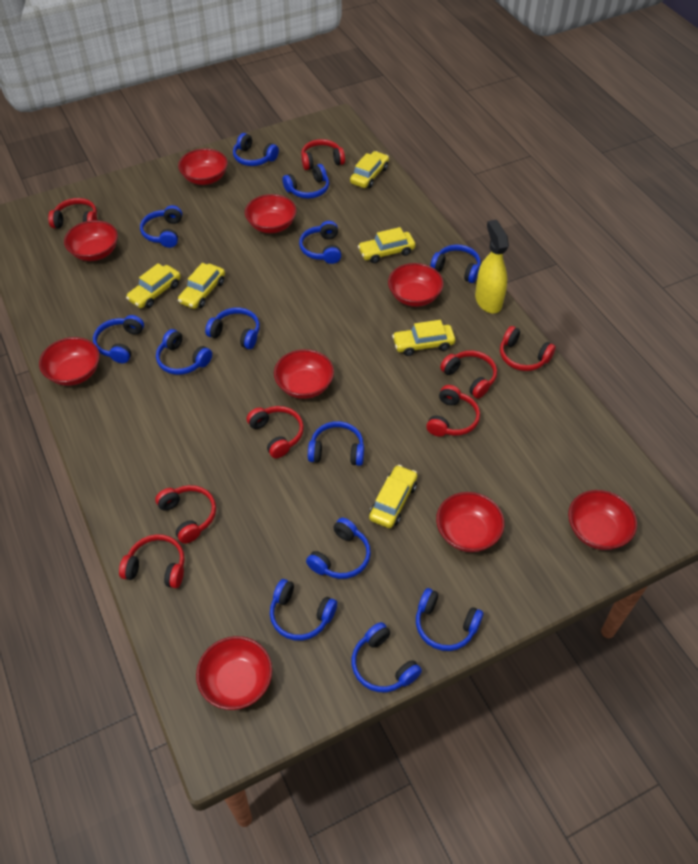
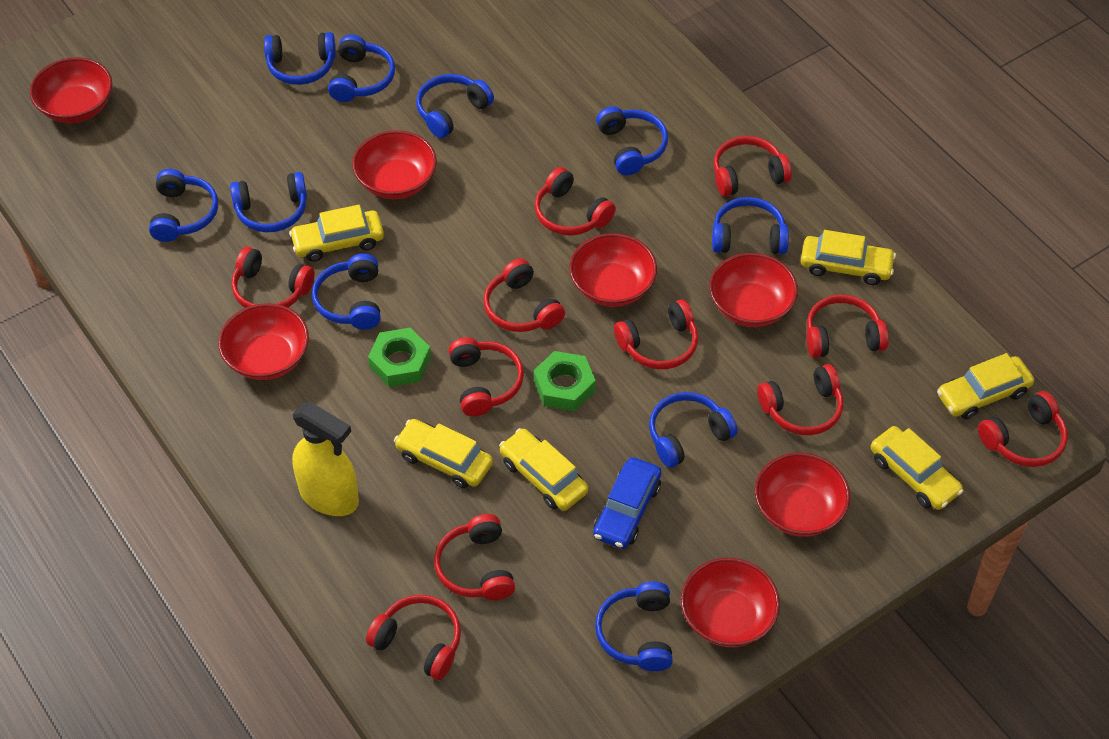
blue car: none = 0 -> [593,457,662,549] = 1
blue headphones: [93,315,144,363] [140,205,182,248] [156,329,212,375] [205,308,260,349] [233,133,279,166] [270,579,337,641] [282,164,329,199] [299,221,341,264] [306,518,371,579] [308,421,364,466] [351,622,422,692] [416,588,483,651] [430,245,481,283] = 13 -> [149,169,218,242] [230,172,307,233] [264,32,336,85] [312,253,381,330] [328,34,395,102] [416,74,494,138] [595,581,673,671] [596,106,668,175] [649,392,737,468] [712,197,789,254] = 10
green nut: none = 0 -> [368,328,431,387] [534,351,596,411] = 2
red bowl: [39,337,100,386] [64,220,118,261] [178,148,228,185] [196,636,272,710] [245,194,297,233] [274,349,334,399] [388,263,444,307] [436,492,505,552] [568,490,637,550] = 9 -> [30,57,112,123] [218,303,309,380] [352,130,437,199] [569,233,657,307] [681,558,780,647] [709,253,798,327] [755,453,850,537] = 7
red headphones: [48,198,97,228] [119,534,185,588] [155,485,216,544] [247,406,304,458] [301,139,345,170] [426,385,480,437] [440,350,497,399] [500,326,556,371] = 8 -> [231,247,315,308] [366,595,461,680] [434,514,515,600] [448,337,524,416] [483,258,565,332] [534,167,616,235] [614,299,698,369] [713,136,792,196] [757,364,843,435] [807,295,889,358] [978,391,1068,467] = 11

